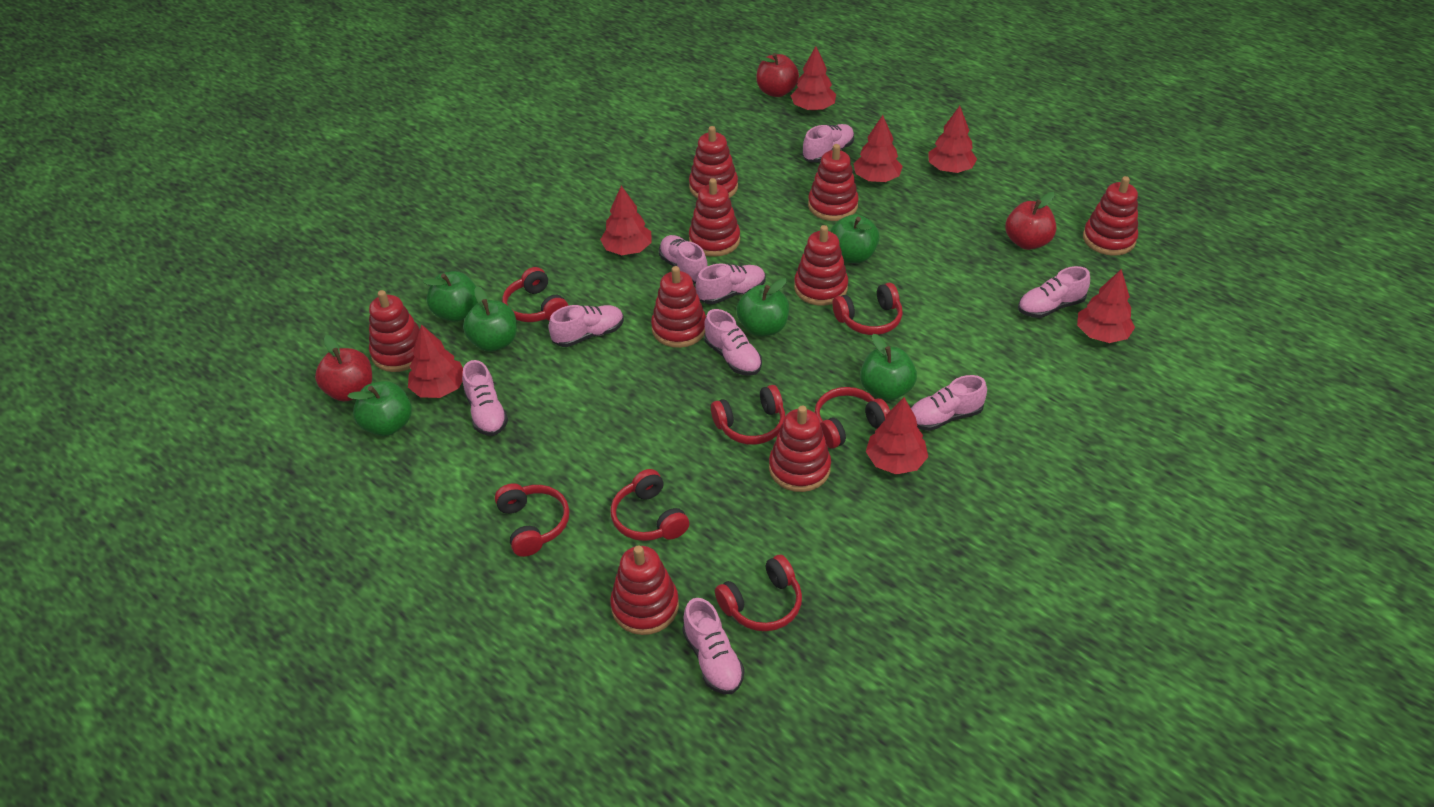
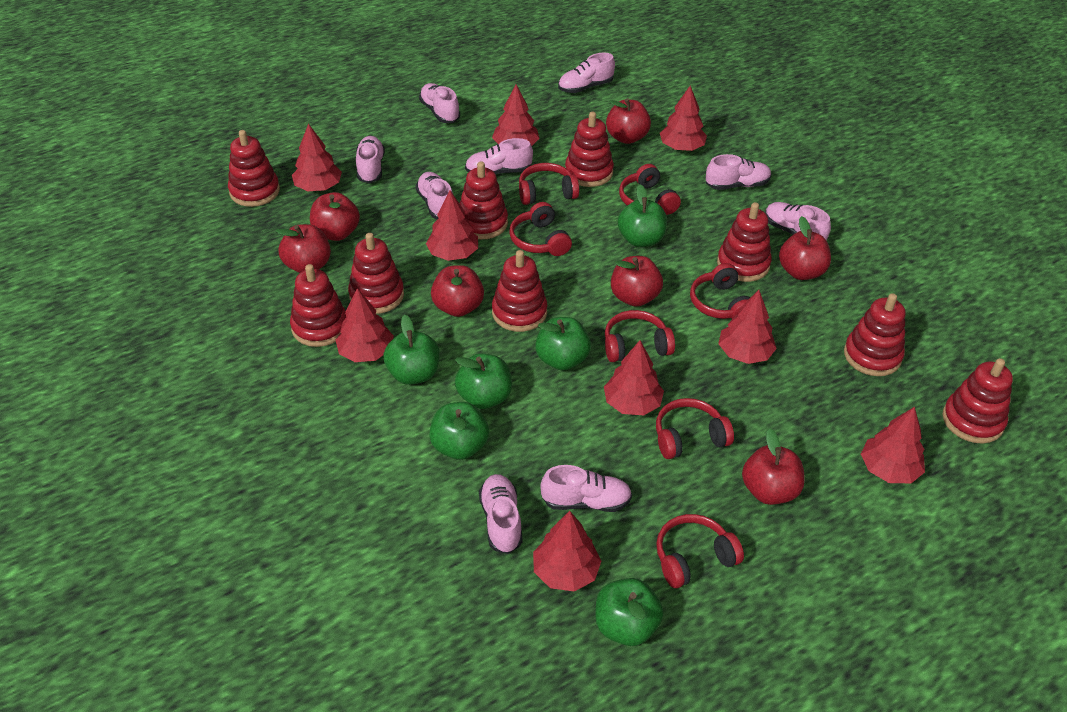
red apple: [315,335,372,402] [756,53,799,97] [1005,192,1056,250] = 3 -> [276,224,331,273] [310,192,360,241] [431,265,484,317] [606,98,651,144] [611,256,663,307] [742,428,805,505] [779,216,831,280] = 7
red tree: [408,324,463,398] [600,186,651,255] [791,46,836,111] [853,115,903,182] [866,397,928,474] [928,106,977,173] [1077,269,1135,343] = 7 -> [292,124,342,191] [336,288,394,362] [426,190,478,261] [492,84,540,146] [533,511,601,592] [604,340,664,415] [660,86,707,151] [718,290,777,364] [861,407,925,483] = 9

